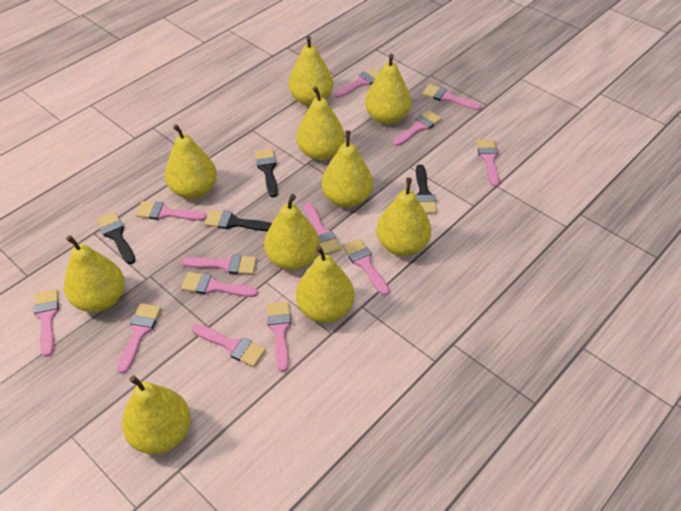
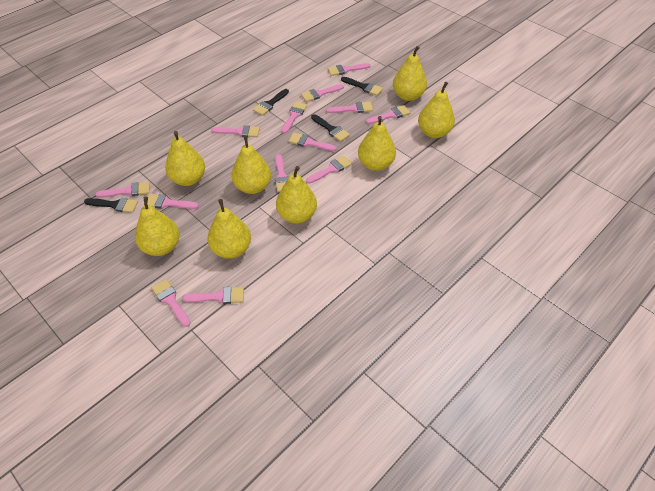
yellow pear: [64,235,125,312] [122,375,191,454] [165,124,217,199] [264,194,320,270] [288,36,333,106] [296,246,354,323] [297,86,345,161] [322,130,373,208] [365,54,411,125] [376,178,431,256] = 10 -> [135,197,179,256] [165,131,205,186] [207,199,251,259] [231,135,271,194] [276,166,317,224] [358,116,396,171] [393,46,427,101] [418,82,455,138] = 8

